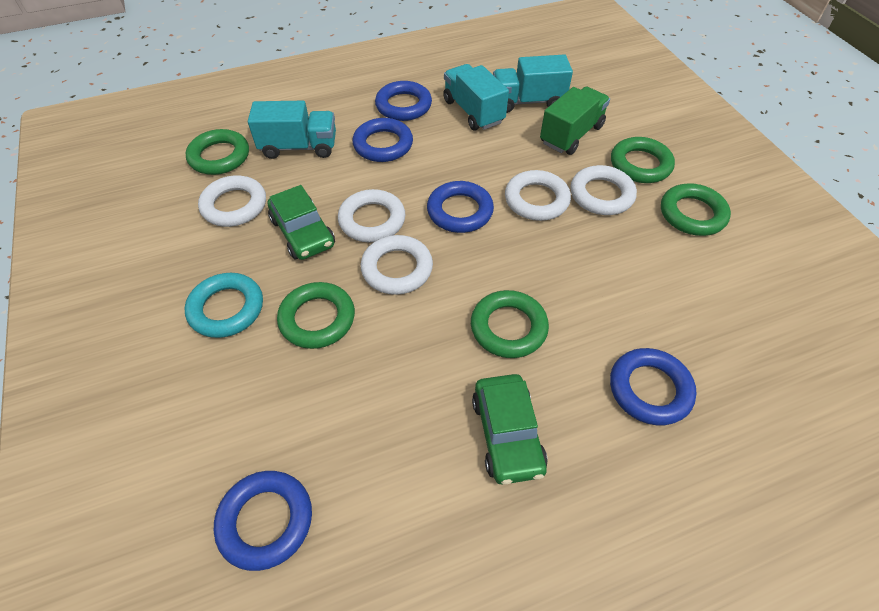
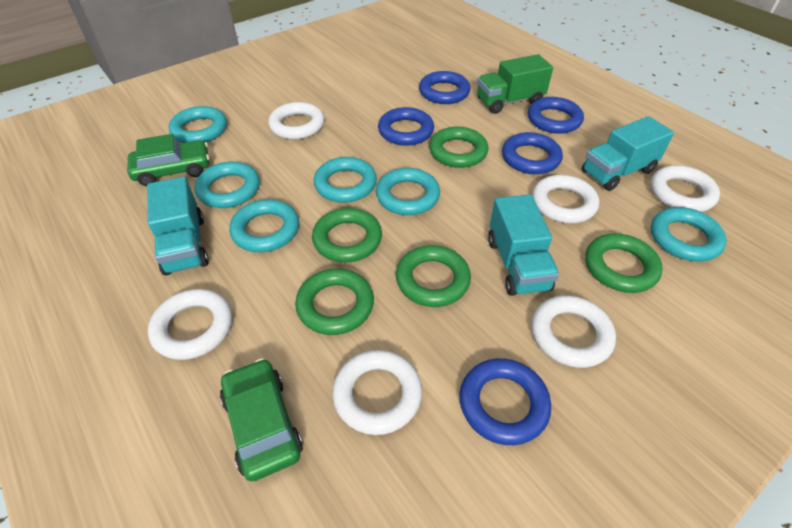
turquoise ring: [185,273,263,338] = 1 -> [169,106,227,143] [194,162,260,208] [229,199,299,252] [314,157,377,203] [376,168,440,215] [651,207,727,262] = 6
white ring: [198,175,266,227] [338,189,405,243] [360,235,433,295] [505,170,571,221] [570,165,637,215] = 5 -> [148,289,232,360] [268,102,324,140] [332,350,422,435] [532,175,599,223] [532,295,616,368] [651,165,720,212] = 6

